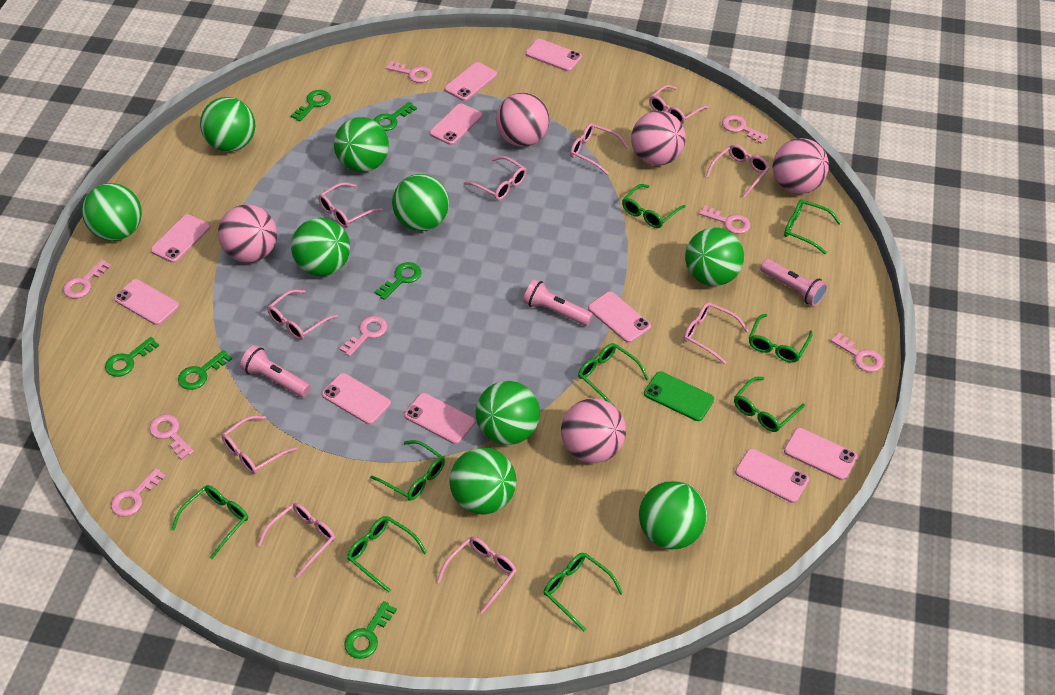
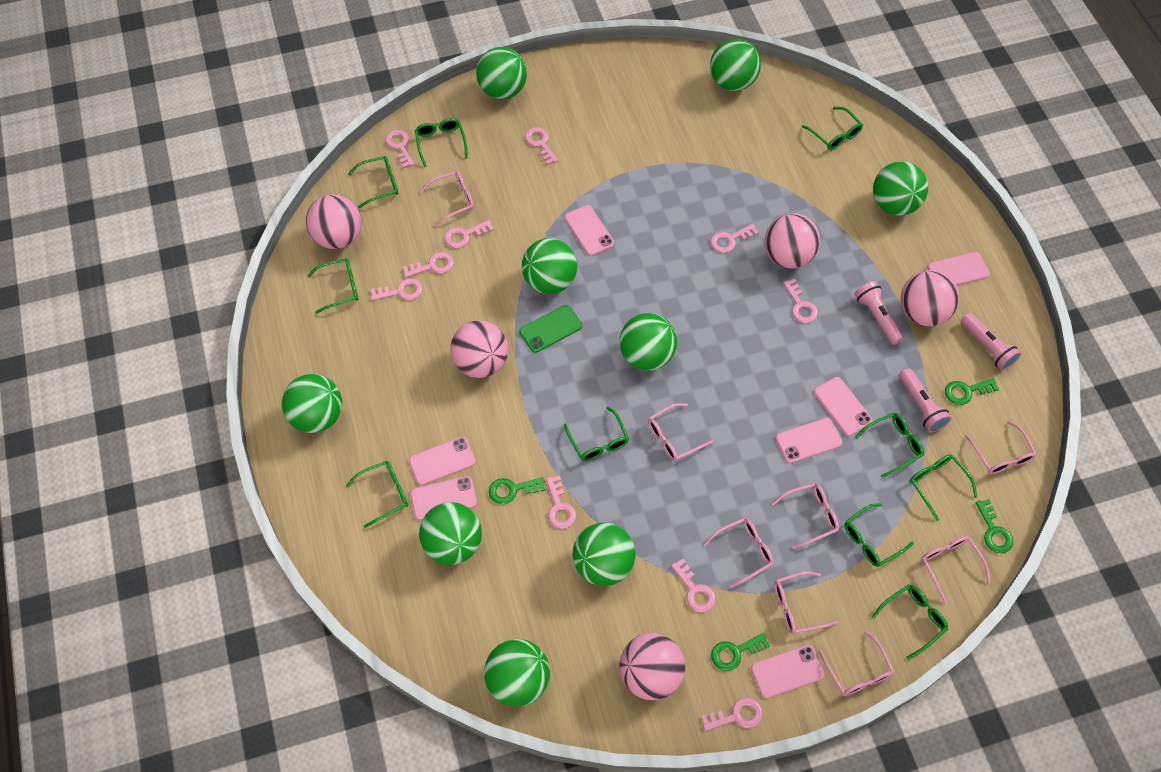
green glasses: [171,485,248,559] [347,516,427,592] [370,440,445,501] [544,553,623,631] [578,343,649,404] [622,184,686,228] [734,377,805,432] [749,314,813,363] [784,200,841,254] = 9 -> [307,258,358,314] [346,461,408,528] [348,156,398,208] [415,118,468,167] [564,407,629,461] [802,107,863,150] [844,503,914,567] [854,413,924,478] [871,584,948,660] [910,454,977,521] = 10
green key: [105,337,159,377] [178,350,232,390] [291,90,331,121] [344,601,397,659] [374,102,417,131] [375,262,421,300] = 6 -> [489,477,545,504] [711,633,770,671] [945,378,999,405] [976,499,1013,553] = 4
pink glasses: [222,415,297,474] [257,503,335,578] [267,289,338,340] [318,182,383,228] [437,537,517,614] [464,156,527,200] [570,123,628,175] [649,85,709,124] [684,302,749,364] [706,144,770,198] = 10 -> [420,171,474,226] [648,403,714,461] [704,518,774,588] [772,483,839,549] [774,571,838,634] [818,631,894,696] [921,536,990,604] [965,421,1037,474] = 8
pink key: [63,259,112,298] [111,468,166,517] [149,414,194,460] [339,316,387,357] [386,61,432,83] [699,205,751,234] [722,115,768,144] [830,333,883,372] = 8 -> [371,278,423,301] [385,130,415,168] [403,252,454,278] [444,220,494,248] [525,127,558,165] [546,476,576,529] [671,559,716,613] [701,697,763,731] [710,223,759,253] [783,278,818,323] = 10
pink phone: [114,279,179,325] [151,214,210,263] [322,373,391,425] [404,393,475,444] [430,103,482,145] [444,62,497,101] [525,39,582,72] [588,292,651,343] [735,448,809,503] [784,428,857,480] = 10 -> [409,437,476,485] [410,476,477,520] [564,205,614,256] [751,645,824,698] [775,418,842,463] [814,377,873,436] [927,252,990,286] = 7

